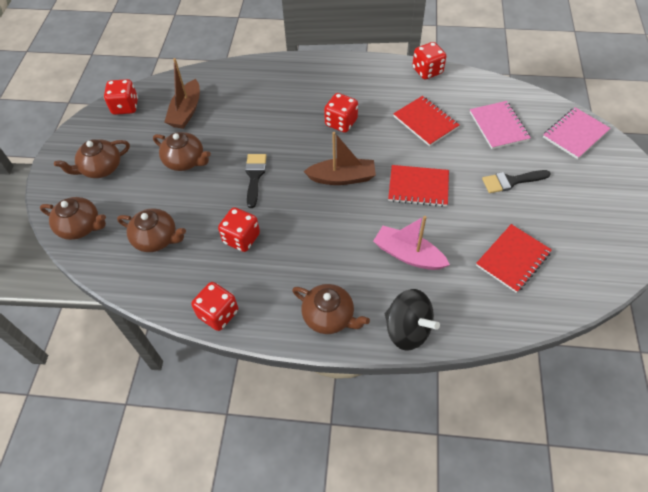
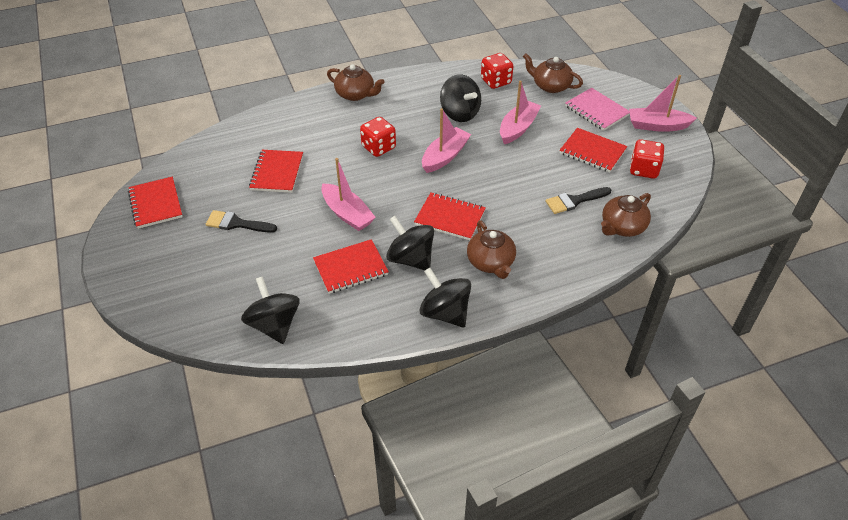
black spinning top: [385,289,440,351] = 1 -> [241,276,300,344] [386,216,434,270] [419,268,471,328] [440,74,481,122] = 4
brown boat: [165,58,200,129] [303,132,376,185] = 2 -> none = 0
brown teapot: [40,197,106,240] [54,139,130,178] [117,209,186,252] [153,132,211,171] [292,284,370,334] = 5 -> [327,64,385,101] [467,221,516,279] [523,53,583,93] [601,193,651,237] = 4
pink boat: [373,216,450,270] = 1 -> [321,158,376,231] [422,109,471,173] [500,80,541,144] [629,75,697,132] = 4
pink notebook: [470,101,531,149] [543,107,610,159] = 2 -> [565,88,630,131] = 1
red dice: [104,79,138,115] [191,282,238,331] [218,207,260,252] [324,93,358,133] [412,42,446,79] = 5 -> [360,117,396,157] [481,53,513,89] [630,139,664,179] = 3
red notebook: [388,165,449,207] [393,96,459,146] [476,224,552,293] = 3 -> [128,177,182,229] [249,150,303,193] [313,239,389,294] [414,193,486,240] [560,128,627,173] = 5

